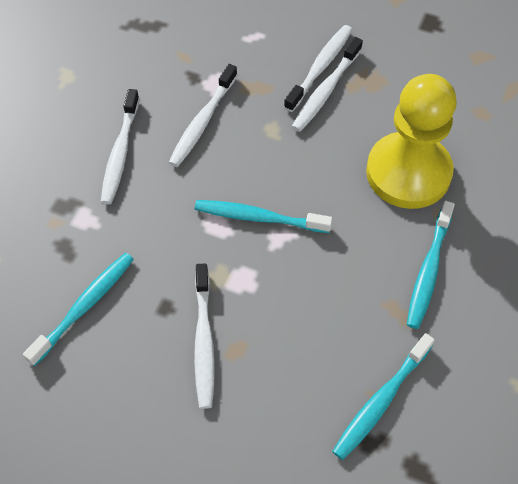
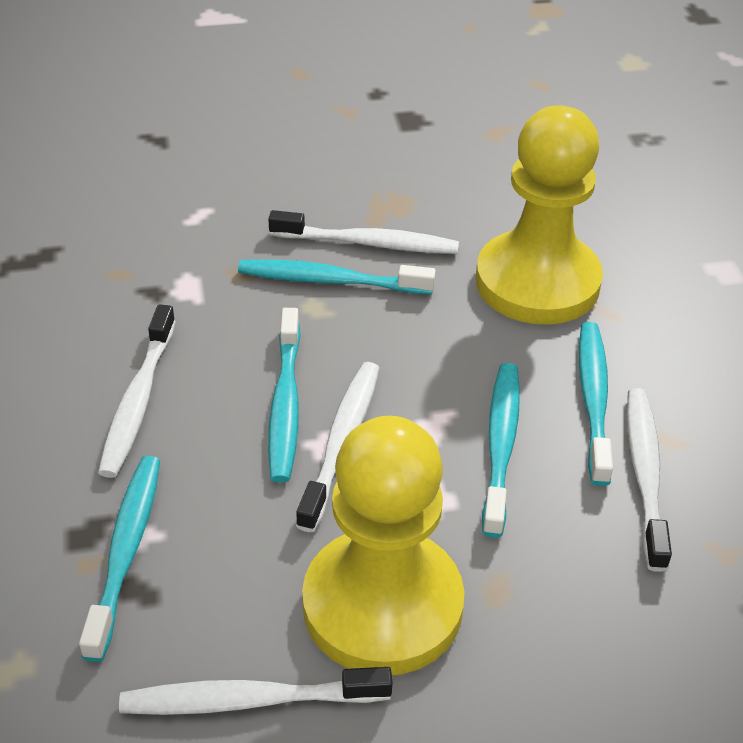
turquoise toothbrush: [23,253,134,366] [194,200,332,233] [332,333,435,460] [407,201,455,329] = 4 -> [79,456,160,662] [238,259,436,294] [268,308,300,483] [482,363,520,538] [579,322,613,486] = 5
yellow pawn: [366,74,457,209] = 1 -> [302,416,464,675] [476,106,603,324] = 2

